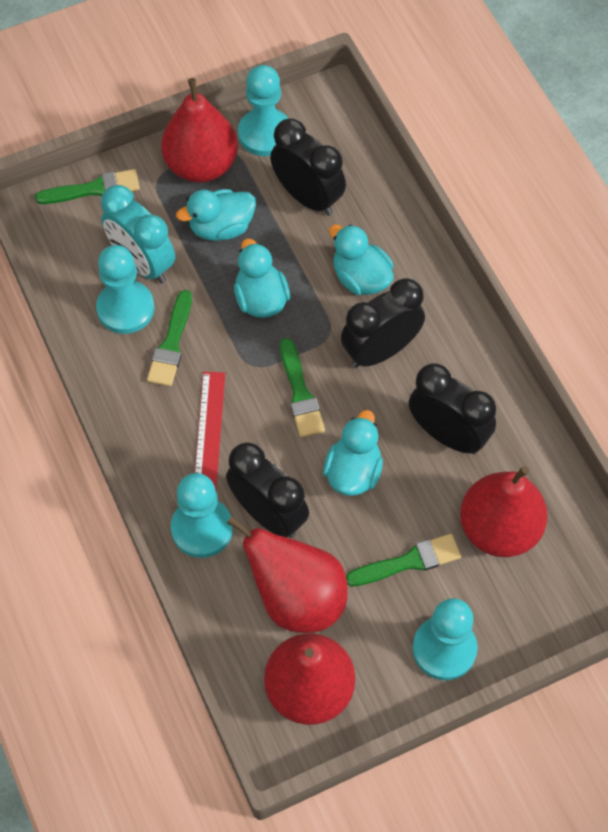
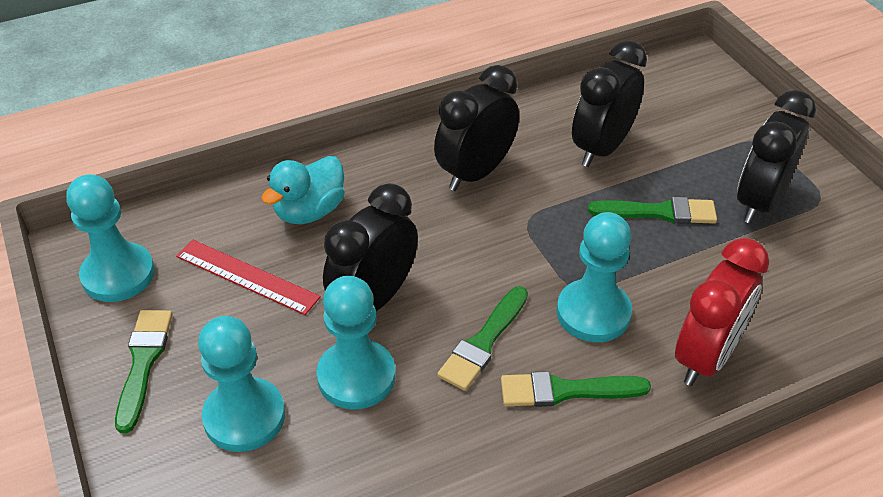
red clock: none = 0 -> [675,238,769,386] = 1
red pear: [161,78,238,183] [227,516,348,633] [264,633,355,725] [460,466,548,557] = 4 -> none = 0
turquoise clock: [101,185,175,284] = 1 -> none = 0
turquoise duck: [176,189,256,241] [234,239,290,318] [323,410,383,496] [329,224,394,295] = 4 -> [261,156,345,224] = 1

